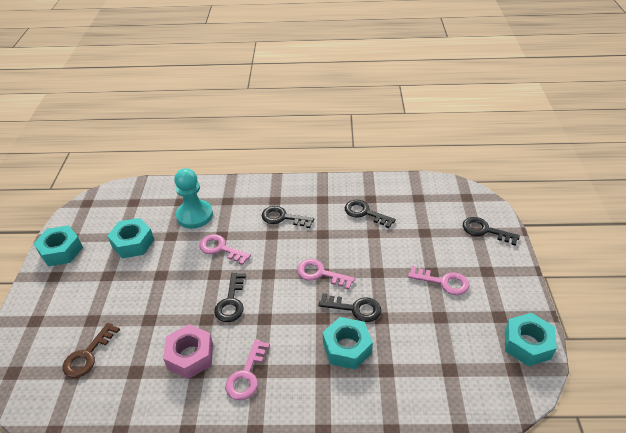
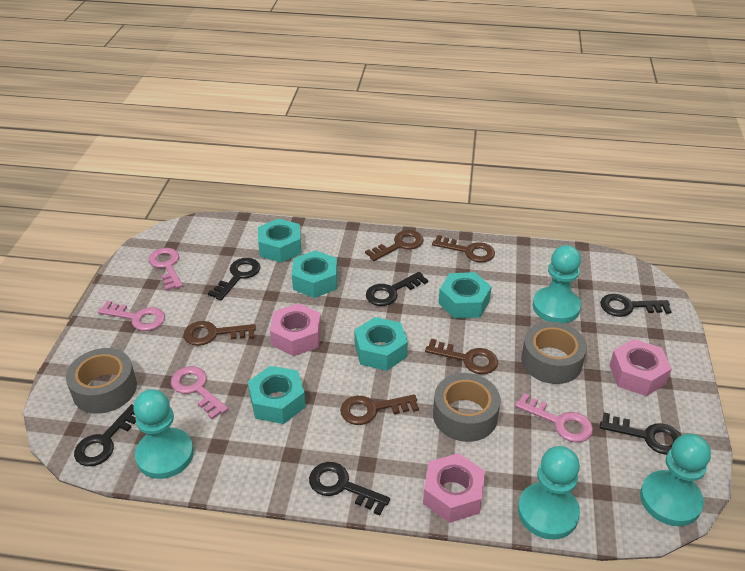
black key: [214,272,246,322] [262,206,314,228] [319,293,381,322] [345,200,396,228] [463,217,520,246] = 5 -> [74,404,136,466] [208,258,260,300] [309,462,390,516] [366,272,428,306] [600,294,672,317] [600,412,681,455] = 6
brown key: [63,322,120,378] = 1 -> [184,321,256,346] [340,394,419,425] [365,230,424,261] [425,339,498,374] [432,235,495,262] = 5
grey tape: none = 0 -> [66,348,137,414] [433,373,501,442] [521,322,587,384] = 3
pink nut: [163,324,213,379] = 1 -> [270,303,321,357] [423,453,485,523] [609,339,672,396] = 3
turquoise nut: [33,225,83,267] [107,218,154,259] [323,317,373,370] [505,313,557,366] = 4 -> [248,366,306,424] [258,218,302,263] [292,250,337,298] [354,317,408,371] [438,272,492,319] = 5
turquoise pawn: [174,168,213,229] = 1 -> [133,389,194,479] [518,446,580,539] [533,245,581,323] [640,434,711,526] = 4

